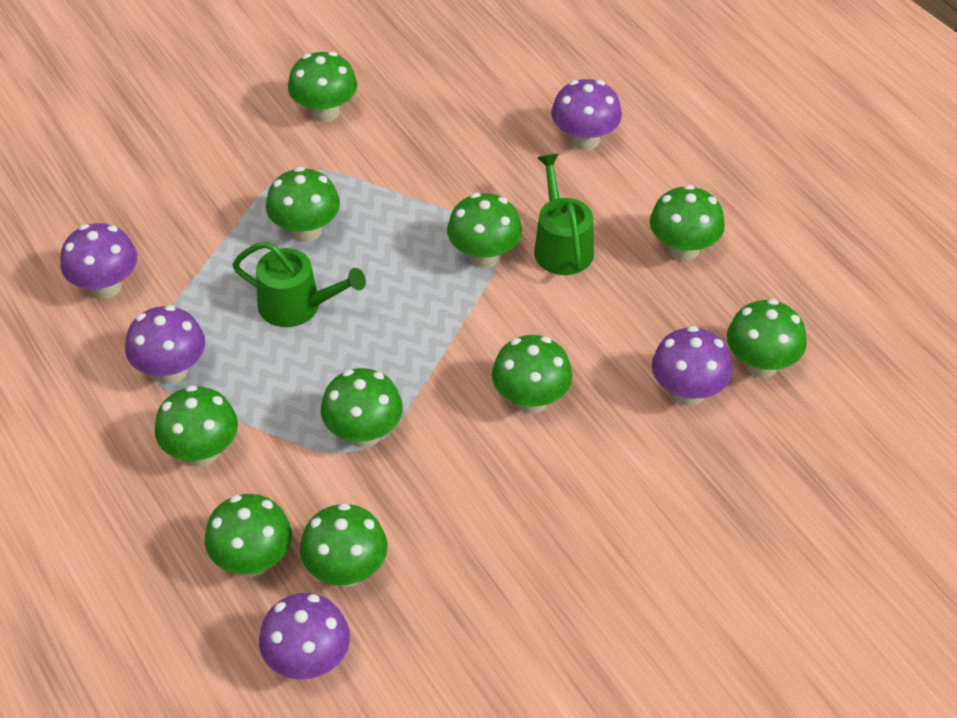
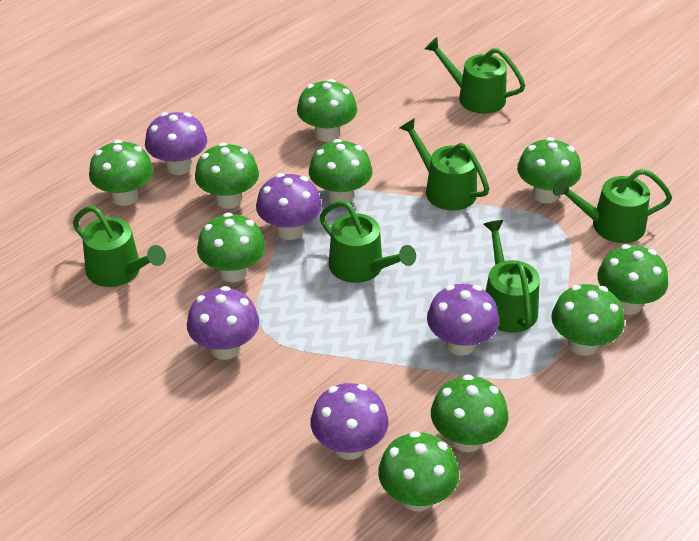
green watering can: [232,241,366,327] [534,154,594,275] = 2 -> [73,206,166,287] [320,201,416,283] [400,118,490,211] [425,37,526,114] [484,220,540,333] [553,169,672,243] = 6

